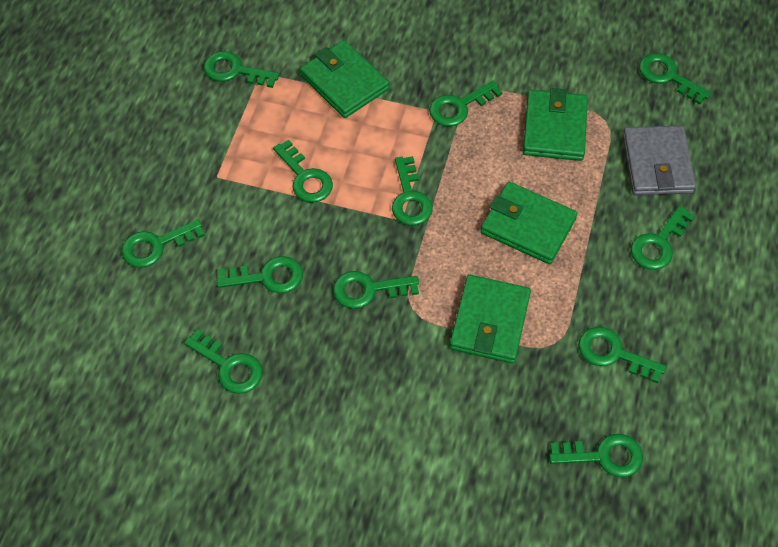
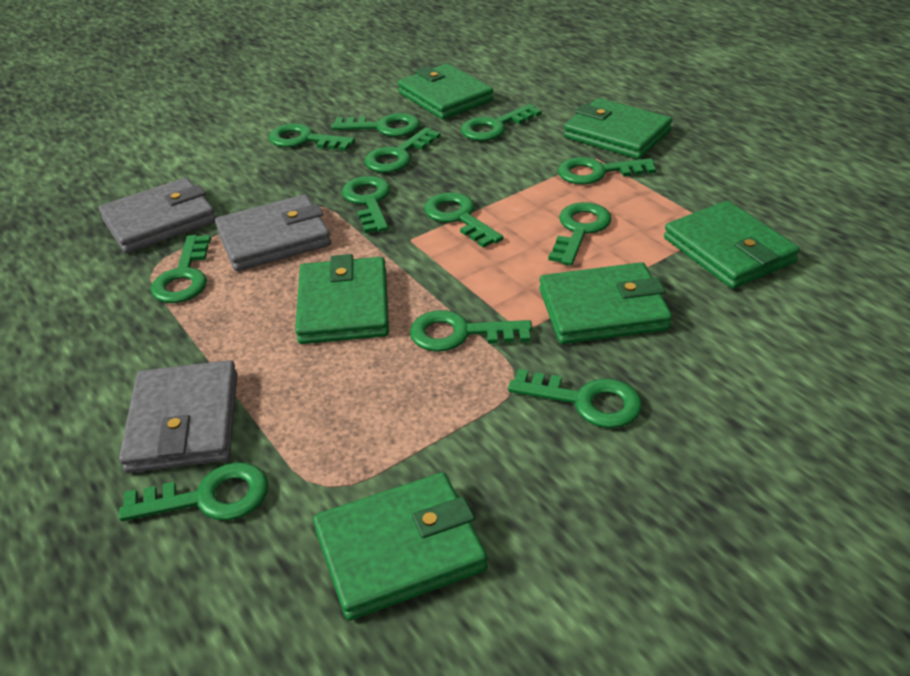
green wallet: [300,40,389,118] [450,275,531,364] [481,182,577,264] [523,88,588,161] = 4 -> [295,254,389,344] [313,472,488,620] [398,64,493,119] [539,262,672,344] [564,98,672,159] [664,201,800,289] = 6
grey wallet: [623,125,696,195] = 1 -> [99,178,216,253] [119,360,237,473] [215,195,331,271] = 3

